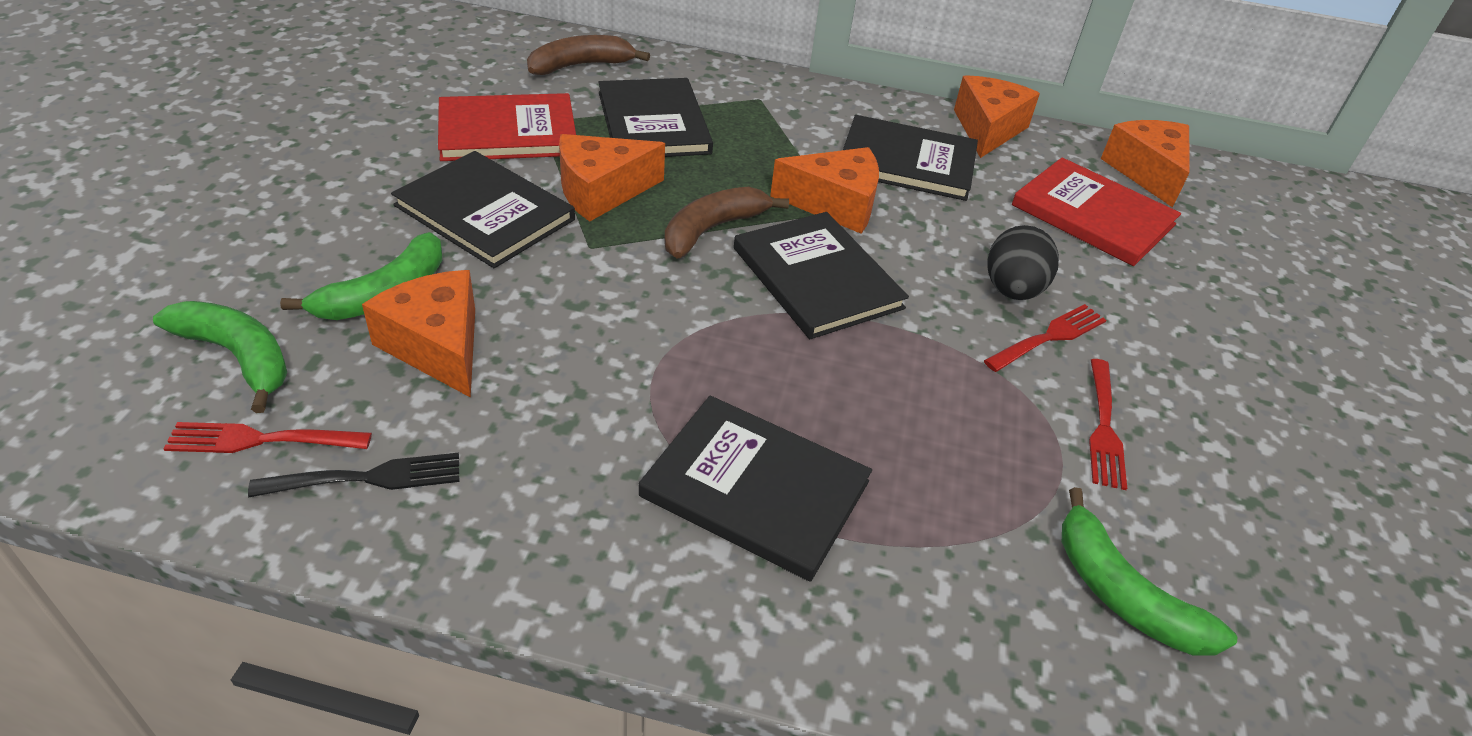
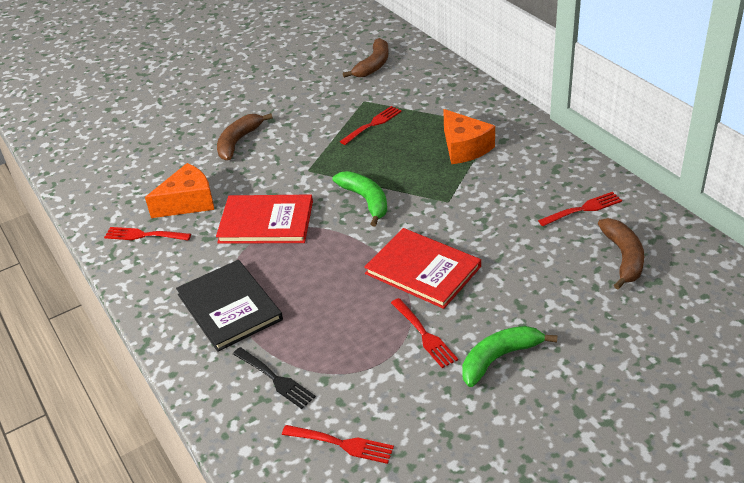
black book: [391,151,575,268] [598,78,713,157] [639,396,872,582] [734,212,909,339] [843,115,978,201] = 5 -> [176,260,283,352] = 1
black egg: [987,225,1059,300] = 1 -> none = 0
brown banana: [527,35,650,75] [664,187,789,259] = 2 -> [217,113,272,161] [343,38,389,78] [598,218,644,289] = 3
green banana: [153,301,287,413] [280,232,442,320] [1062,487,1237,656] = 3 -> [333,171,387,227] [462,326,558,387] = 2
orange cheese: [362,270,475,398] [559,134,665,222] [770,147,879,234] [954,75,1040,158] [1101,120,1190,208] = 5 -> [145,163,214,218] [443,109,495,164] = 2
red fork: [163,422,372,453] [984,304,1106,372] [1089,359,1127,490] = 3 -> [104,227,191,241] [282,425,394,464] [339,106,402,145] [391,298,458,368] [538,192,622,226] = 5

